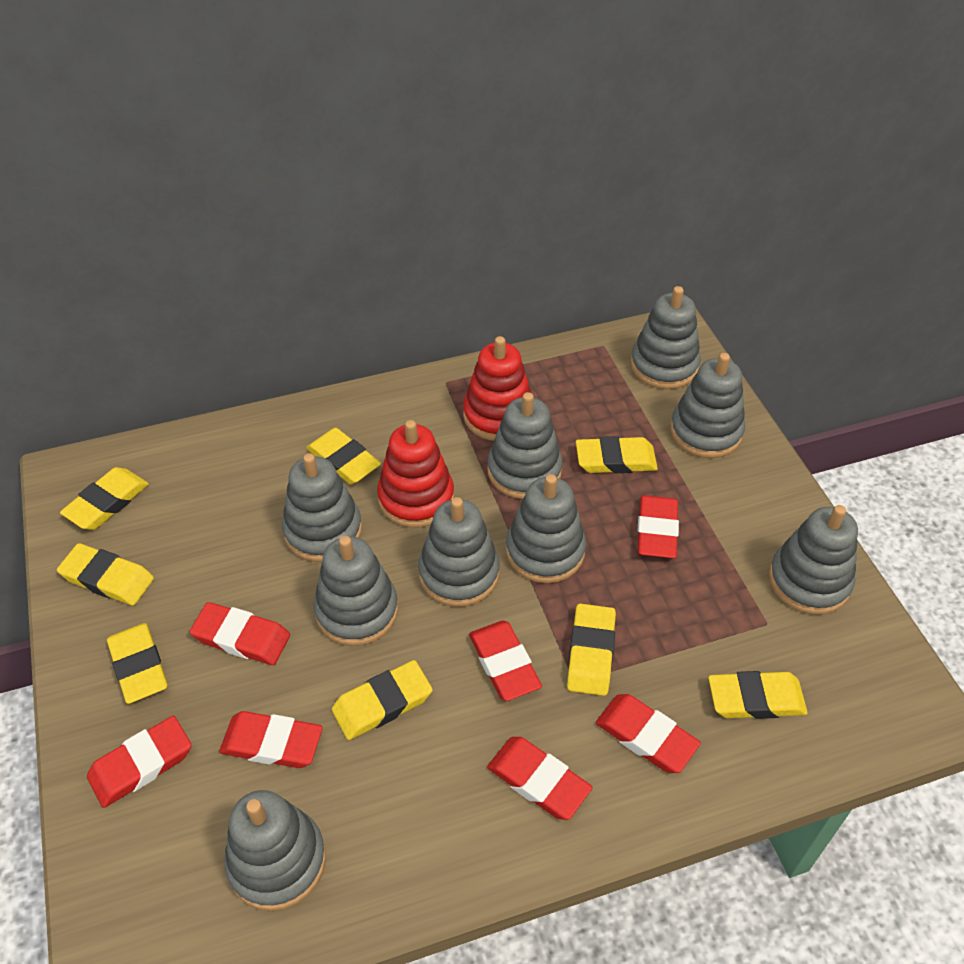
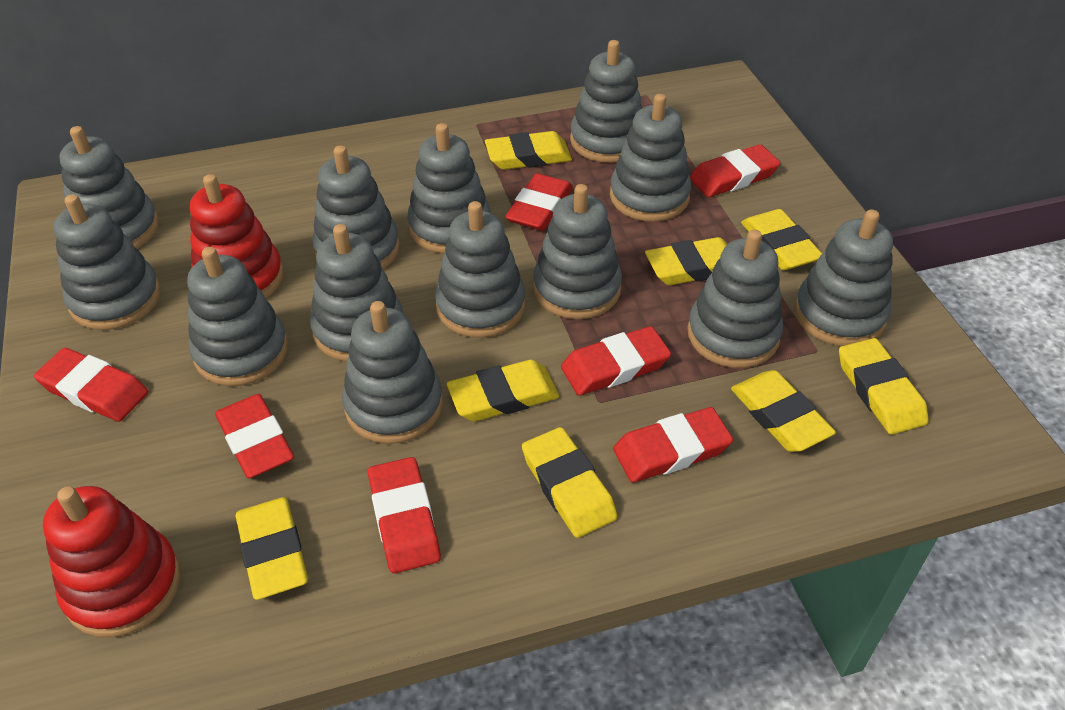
grey stacking toy: [224,790,326,911] [282,453,362,562] [314,536,398,646] [418,497,499,607] [487,392,562,499] [506,474,586,583] [630,286,701,389] [670,353,745,458] [769,505,858,615] = 9 -> [53,194,161,330] [59,126,159,248] [187,247,288,386] [310,224,403,362] [312,145,400,269] [342,301,443,444] [407,123,491,253] [435,201,526,338] [533,184,622,319] [570,40,642,163] [610,94,691,222] [687,230,783,368] [795,209,893,346] = 13

